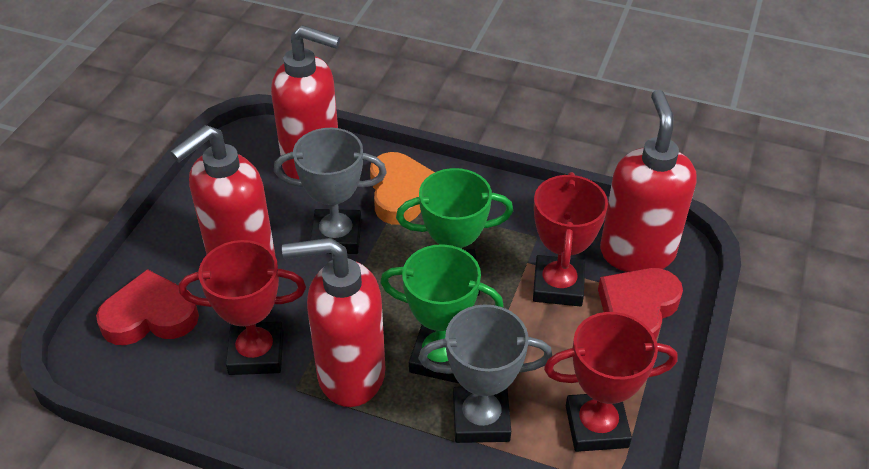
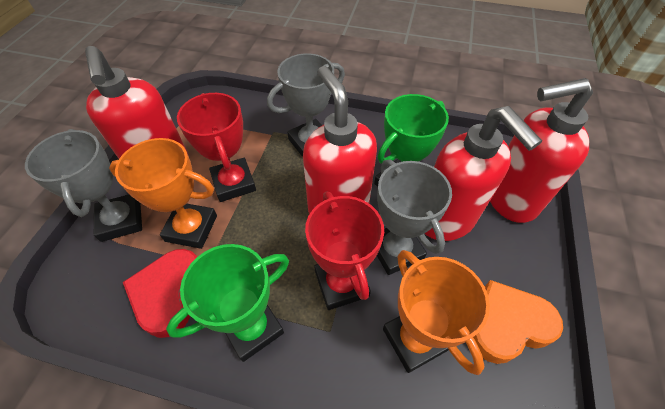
grey trophy: [274,128,387,254] [419,304,552,443] = 2 -> [25,129,142,242] [267,53,345,157] [377,159,452,275] = 3
orange trophy: none = 0 -> [109,138,217,249] [383,250,490,375] = 2
red heart: [96,269,199,345] [598,268,683,339] = 2 -> [123,249,197,338] = 1
red trophy: [179,240,306,375] [533,172,608,306] [544,312,678,452] = 3 -> [177,93,256,202] [305,192,384,310] = 2

